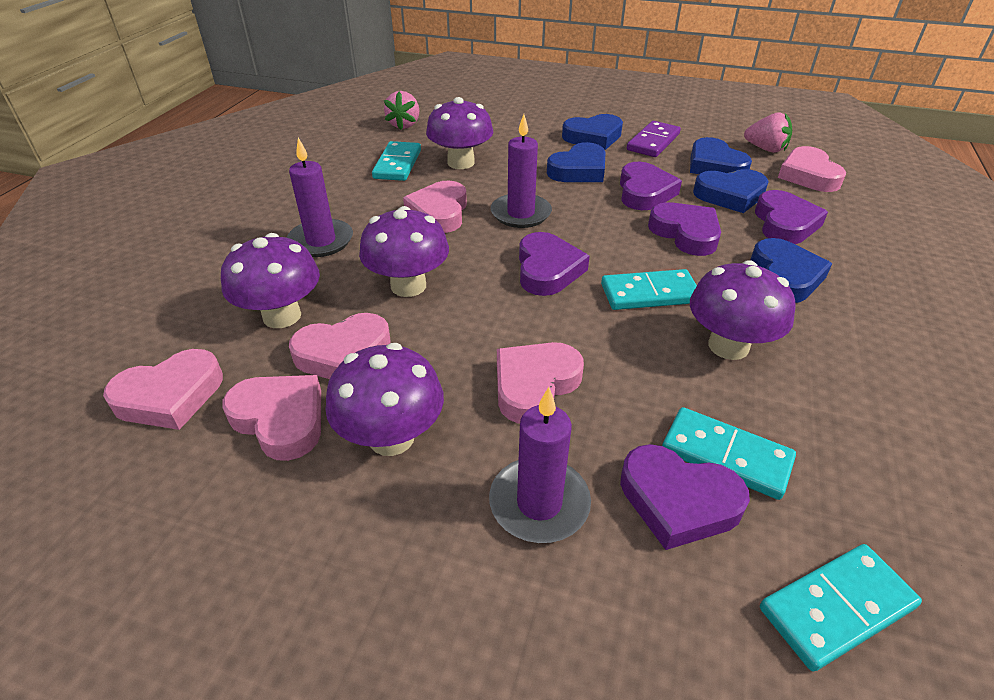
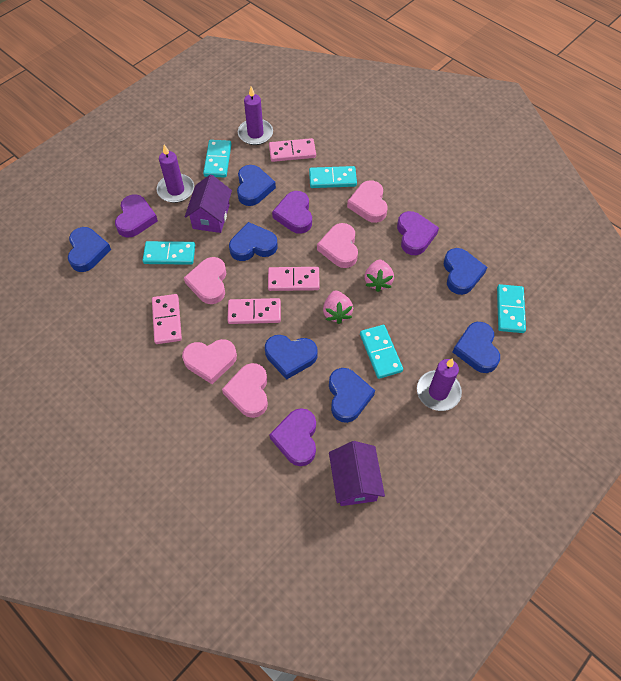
blue heart: [547,142,606,182] [562,114,623,150] [690,137,752,174] [693,169,769,213] [750,238,832,303] = 5 -> [68,227,111,272] [229,222,278,261] [237,165,276,206] [265,335,318,380] [329,368,375,423] [444,248,487,295] [453,322,500,373] = 7
pink domino: none = 0 -> [152,294,182,344] [227,298,281,324] [268,267,320,291] [269,138,316,162] = 4
pink heart: [103,349,223,430] [222,375,321,461] [289,313,391,379] [403,181,467,233] [497,342,584,424] [778,146,846,192] = 6 -> [182,339,237,384] [184,257,226,304] [222,363,268,418] [317,223,358,268] [347,180,387,223] = 5
purple domino: [627,121,681,157] = 1 -> none = 0
purple heart: [519,232,590,296] [620,162,682,210] [620,444,750,550] [648,202,721,256] [755,190,828,244] = 5 -> [115,194,158,238] [269,408,316,466] [272,191,312,234] [397,211,439,255] = 4
purple house: none = 0 -> [185,174,232,233] [329,441,385,506] = 2
purple mushroom: [221,233,320,328] [325,343,444,456] [359,206,449,297] [426,97,493,169] [690,260,795,360] = 5 -> none = 0
turquoise domino: [372,141,421,181] [601,269,697,310] [662,407,796,500] [760,544,922,672] = 4 -> [142,241,195,265] [203,140,232,178] [309,166,357,188] [360,325,403,379] [497,284,526,333] = 5

